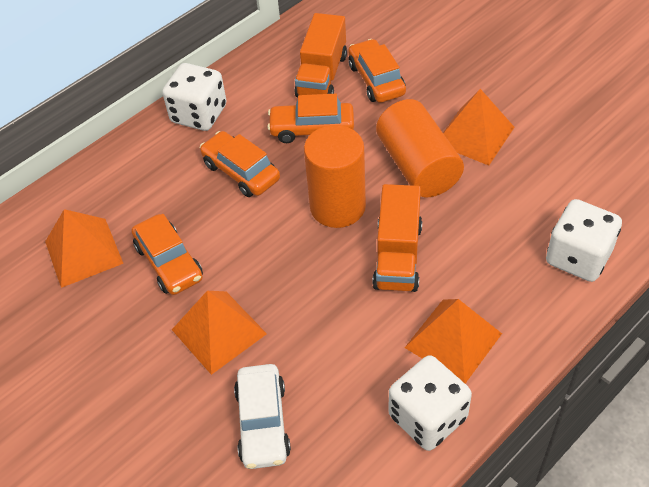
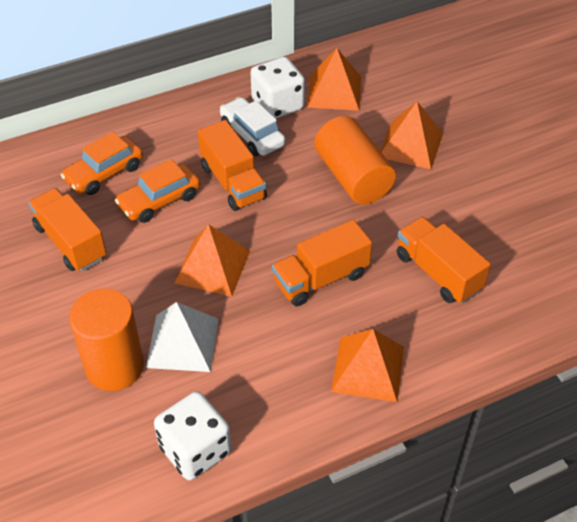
orange car: [132,214,203,295] [200,131,280,197] [267,94,354,143] [348,39,406,103] = 4 -> [61,132,143,195] [115,159,200,223] = 2
orange truck: [295,13,347,98] [372,184,422,292] = 2 -> [28,188,106,271] [198,120,267,211] [272,220,372,306] [397,217,491,304] = 4
white dice: [162,63,227,131] [389,355,472,451] [546,199,622,282] = 3 -> [154,391,232,480] [250,56,305,119] = 2
white pyramid: none = 0 -> [146,302,218,372] = 1

